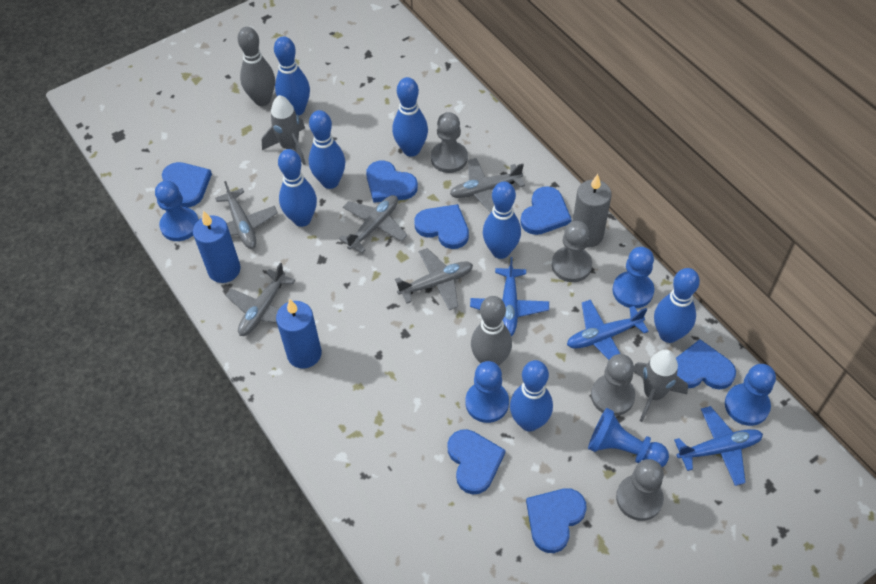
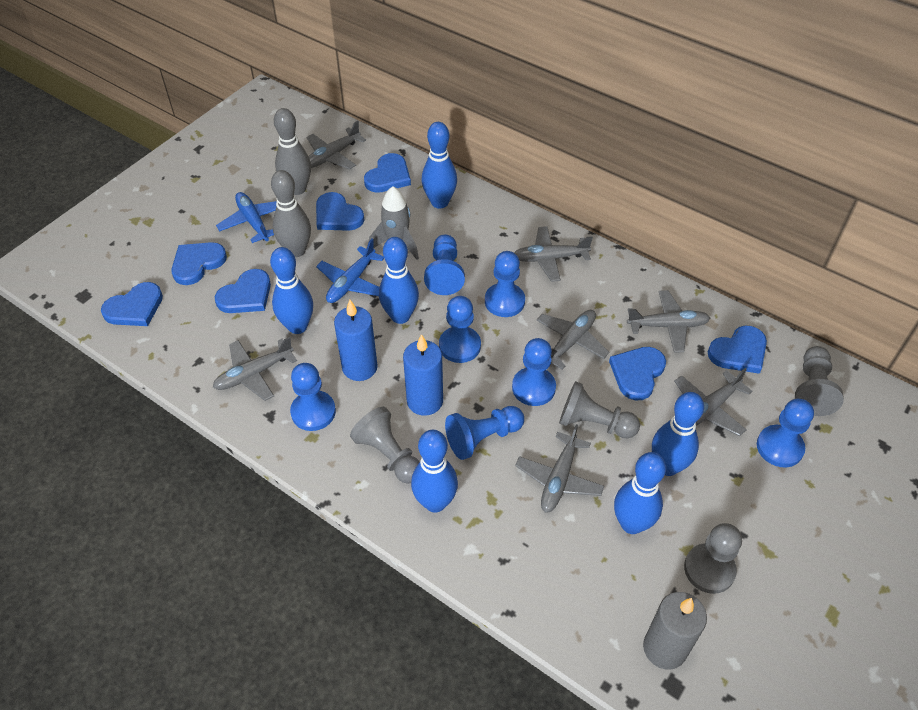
blue bowling pin: [274,37,310,116] [278,149,317,227] [309,110,345,189] [392,77,428,157] [483,182,521,259] [510,360,553,432] [654,268,700,343] = 7 -> [270,247,313,334] [379,237,419,324] [411,430,458,513] [421,122,457,209] [614,452,666,534] [652,392,704,476] = 6
blue pawn: [155,181,199,241] [465,361,509,423] [588,408,669,467] [612,247,654,308] [725,364,776,426] = 5 -> [290,363,336,431] [424,235,465,295] [439,296,481,363] [445,406,524,460] [485,251,525,317] [512,338,556,406] [757,399,814,468] = 7
blue plane: [470,257,549,336] [567,300,649,360] [674,406,763,486] = 3 -> [216,192,277,243] [316,239,384,303] = 2
grey plane: [215,181,278,249] [225,263,295,336] [339,195,407,253] [395,248,473,310] [450,158,525,213] = 5 -> [213,337,297,401] [306,121,366,170] [514,226,593,282] [515,424,604,513] [536,310,609,370] [627,290,710,353] [674,368,753,436] = 7
grey rocket: [262,95,306,165] [633,350,688,422] = 2 -> [369,186,419,260] = 1

